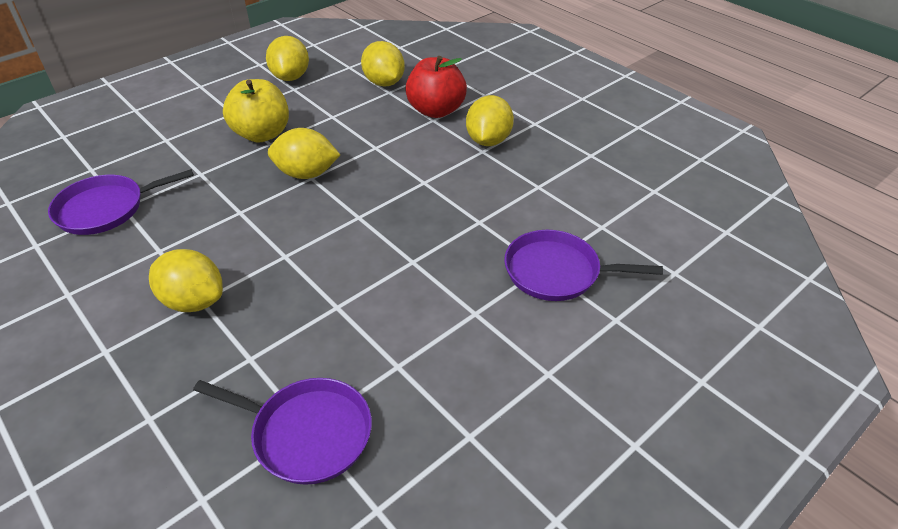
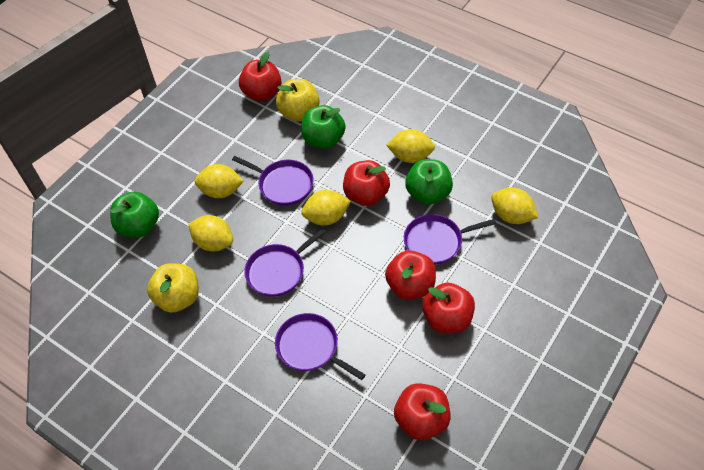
green apple: none = 0 -> [110,191,159,238] [301,105,346,149] [405,159,453,205] = 3
purple pan: [48,169,194,235] [193,378,372,485] [504,230,663,301] = 3 -> [232,156,314,205] [244,228,326,296] [275,313,365,380] [404,214,496,264] = 4
red apple: [405,56,467,118] = 1 -> [239,52,282,102] [343,160,390,206] [385,250,436,300] [394,383,451,440] [422,283,475,333] = 5
yellow apple: [223,79,289,143] = 1 -> [147,263,199,313] [276,79,320,121] = 2

